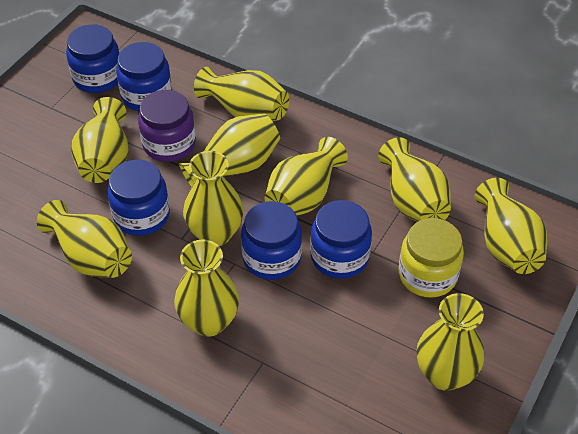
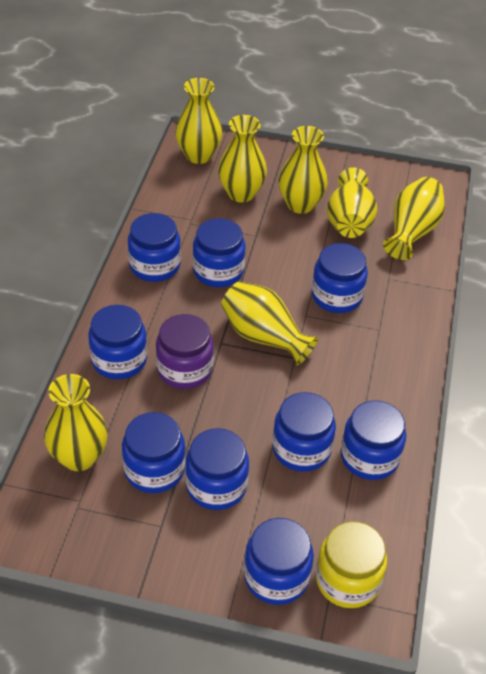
blue jar: [66,25,119,93] [107,160,170,236] [116,42,172,111] [241,201,302,280] [310,200,372,279] = 5 -> [88,305,147,379] [122,412,185,493] [128,213,181,282] [185,428,249,510] [193,218,245,287] [244,518,314,605] [272,392,336,472] [312,243,368,313] [341,400,406,480] = 9
yellow vase: [37,200,132,278] [71,97,129,183] [174,240,239,337] [179,113,280,187] [183,151,244,246] [194,67,289,121] [265,137,348,215] [378,137,451,222] [416,293,484,391] [475,178,547,274] = 10 -> [44,374,108,471] [175,78,223,164] [218,115,267,203] [221,282,318,366] [278,126,328,214] [327,167,377,238] [383,177,445,260] = 7

